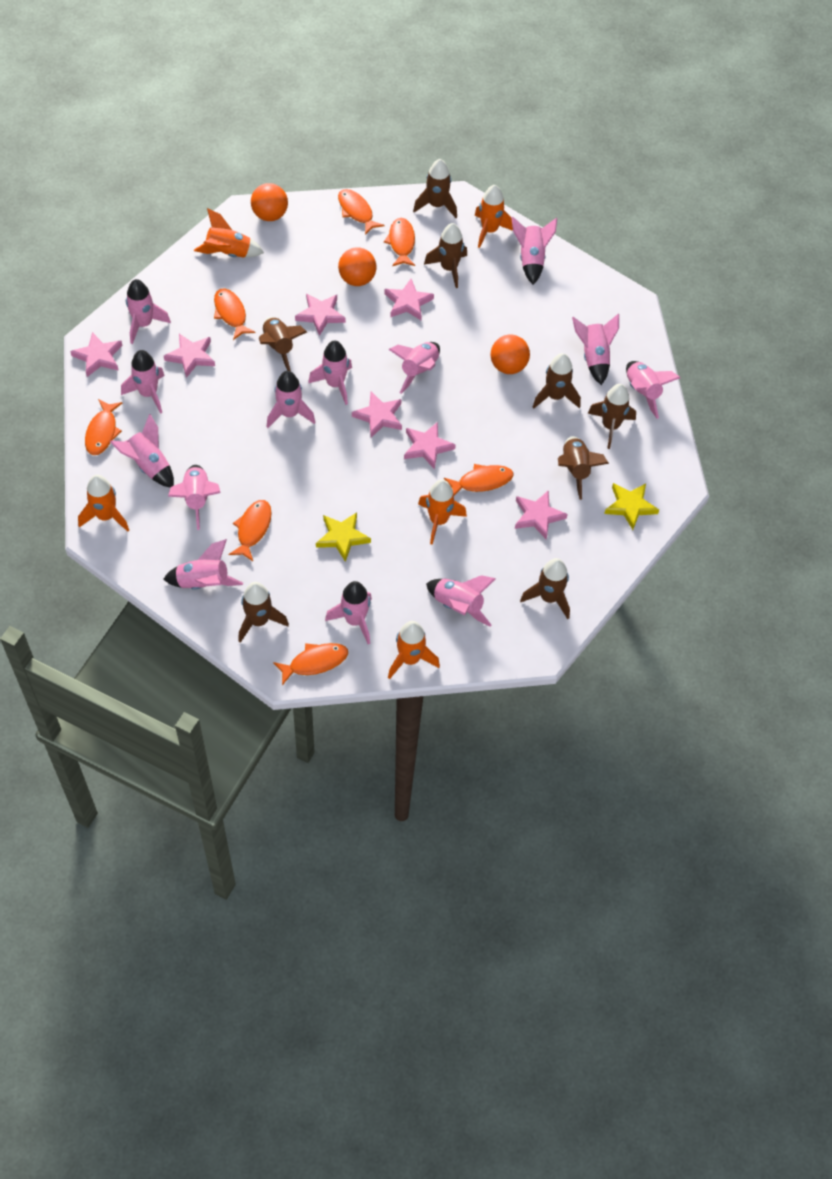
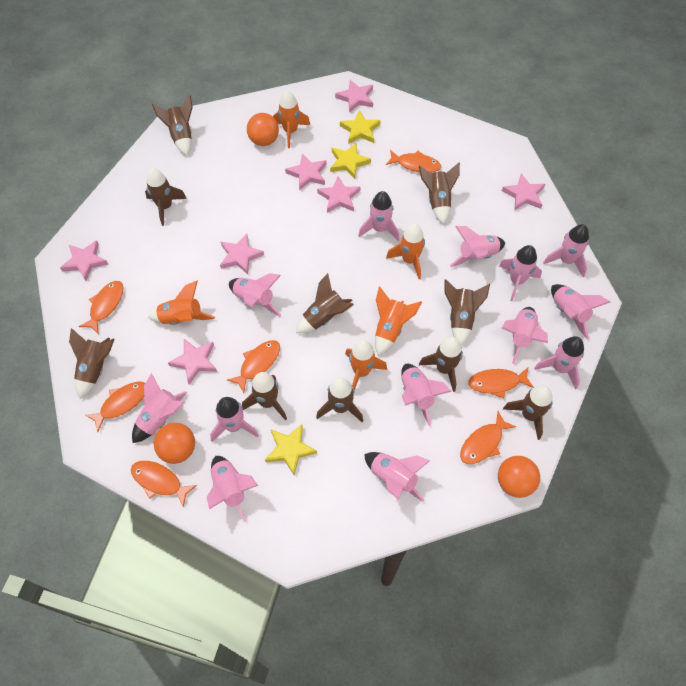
brown rocket: [238,582,289,643] [259,317,307,371] [413,159,457,218] [424,223,467,288] [520,558,570,619] [533,353,581,409] [558,436,609,500] [588,384,636,449] = 8 -> [69,328,115,399] [145,168,187,226] [152,95,193,156] [242,372,287,421] [296,273,354,333] [316,377,363,422] [419,163,460,225] [419,337,463,392] [444,279,490,345] [503,385,553,440] = 10
yellow star: [316,512,371,562] [604,483,659,530] = 2 -> [265,424,317,475] [330,142,371,179] [340,110,381,143] = 3

